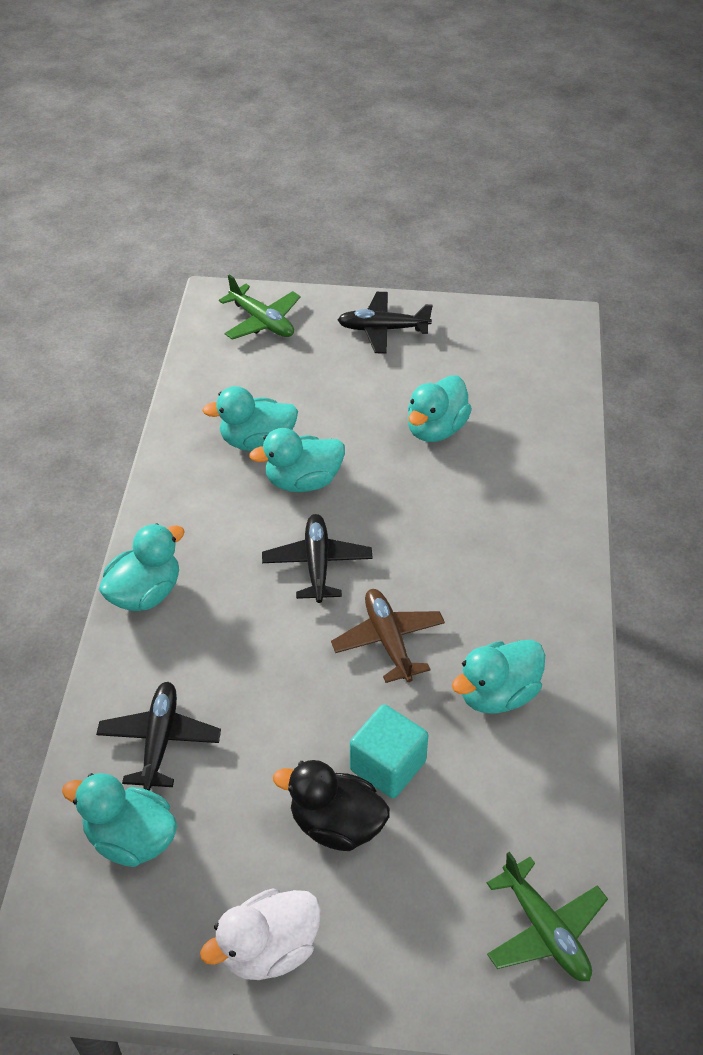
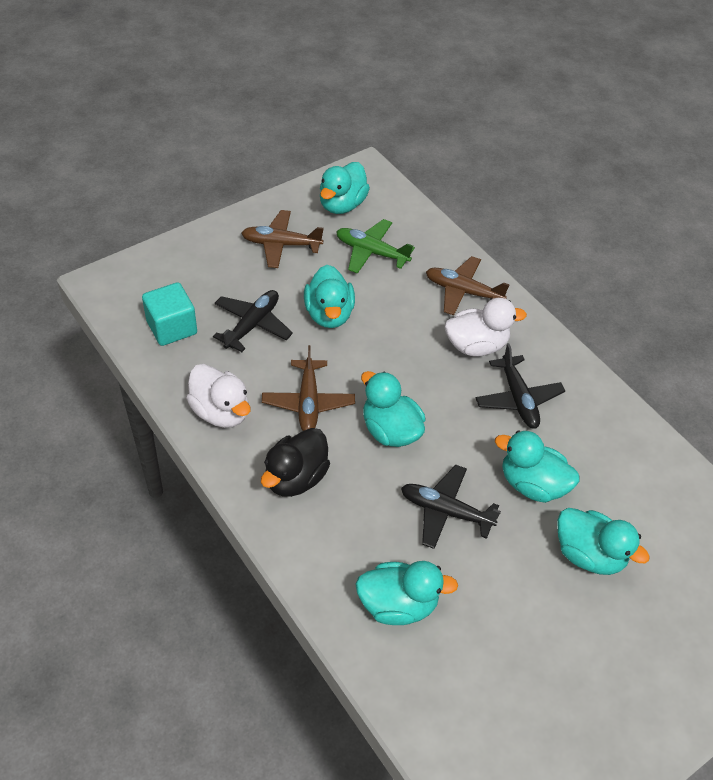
brown plane: [331,589,445,683] = 1 -> [241,210,324,268] [262,345,355,431] [426,256,510,315] = 3
green plane: [219,274,301,340] [487,852,608,981] = 2 -> [336,219,415,274] = 1
white duck: [200,888,321,980] = 1 -> [186,364,251,428] [445,298,527,357] = 2

